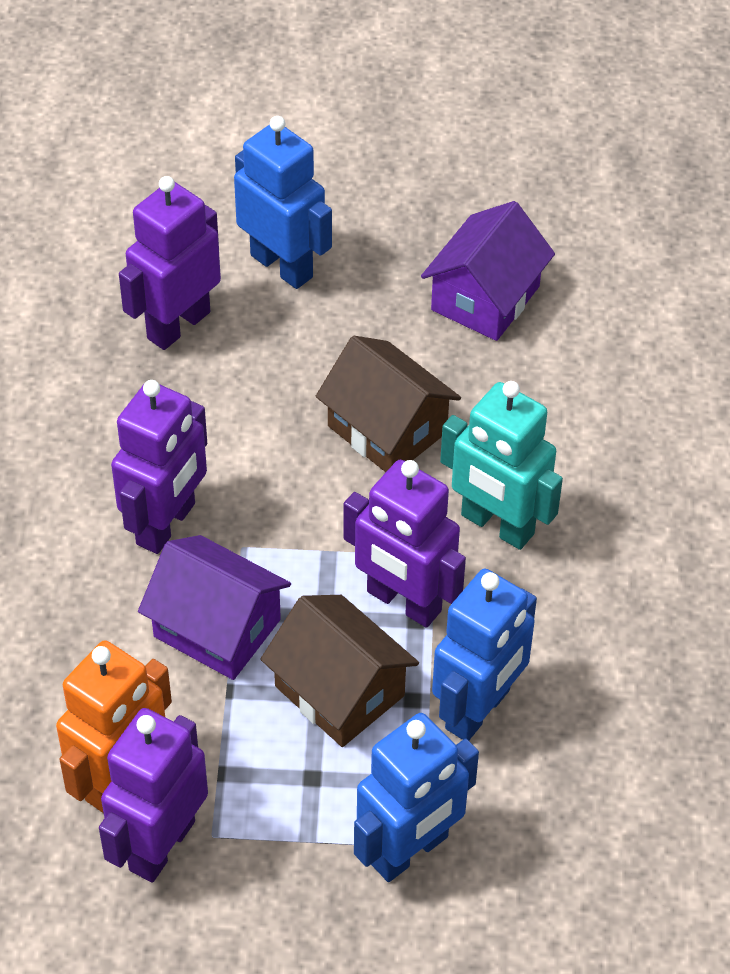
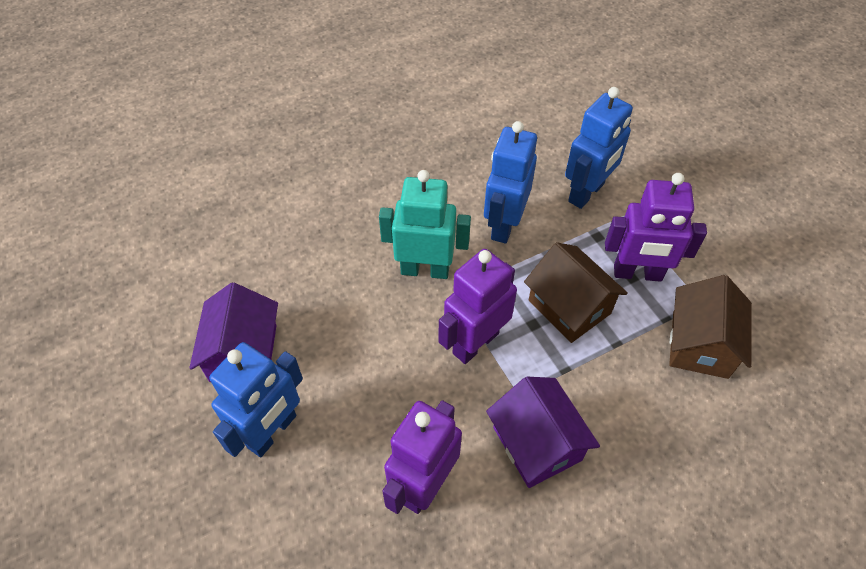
orange robot: [56,640,172,813] = 1 -> none = 0
purple robot: [99,708,208,882] [111,380,207,554] [119,176,221,350] [343,460,466,628] = 4 -> [382,400,462,514] [438,249,517,364] [605,173,707,282] = 3

